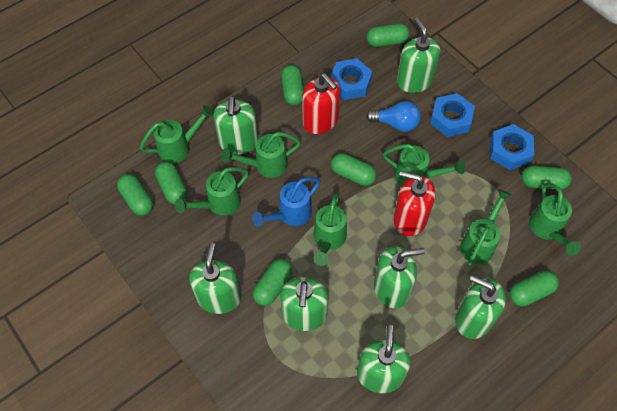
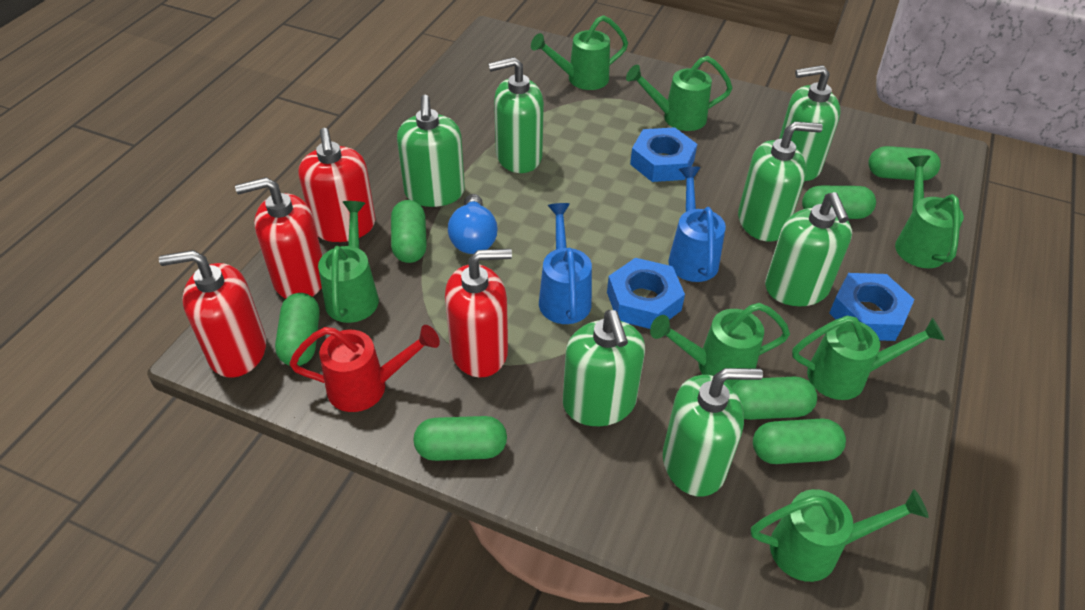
blue watering can: [252,177,320,227] = 1 -> [539,203,592,324] [668,167,726,282] = 2
green capsule: [117,174,153,216] [155,162,187,204] [253,259,293,306] [281,65,304,106] [331,153,377,186] [367,23,409,47] [509,271,559,306] [521,166,572,190] = 8 -> [275,293,320,366] [391,200,427,263] [414,416,507,461] [732,376,817,420] [753,418,846,464] [802,186,876,219] [868,146,941,180] = 7
red soap dispenser: [302,73,340,134] [393,171,435,236] = 2 -> [159,250,266,378] [235,177,323,299] [298,128,375,242] [445,249,512,378] = 4
red watering can: none = 0 -> [289,325,440,412] = 1

